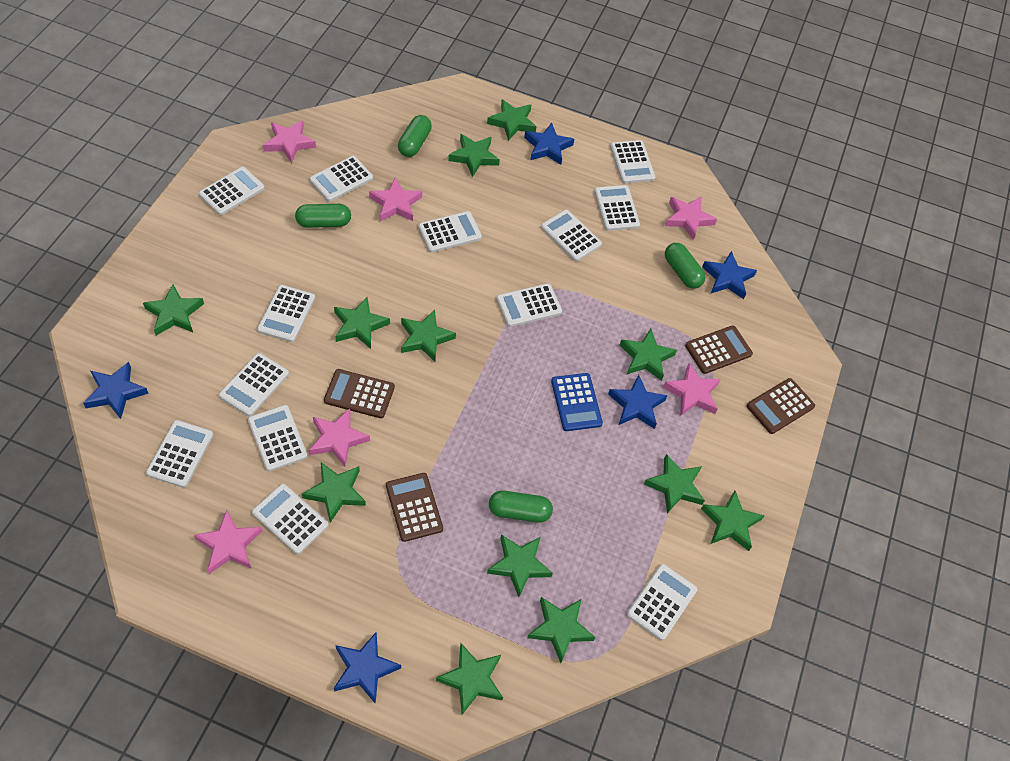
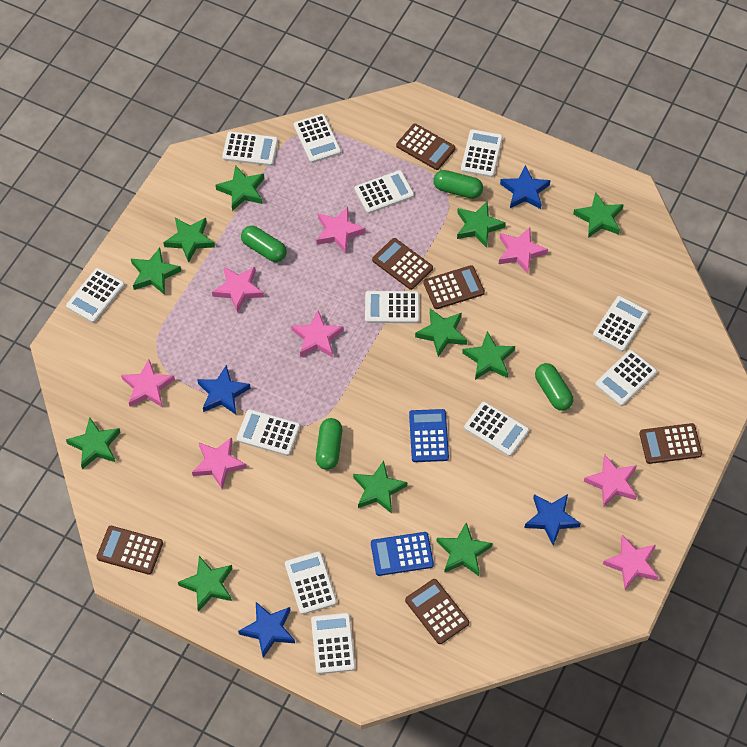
blue calculator: [551,373,603,431] = 1 -> [371,532,434,576] [409,409,449,462] = 2
blue star: [83,362,149,419] [334,632,401,704] [524,123,574,165] [608,375,668,429] [702,251,757,299] = 5 -> [197,365,251,415] [238,602,295,658] [500,165,551,209] [525,494,581,546] = 4
brown calculator: [324,369,395,418] [386,473,443,542] [685,325,753,374] [747,378,815,434] = 4 -> [96,526,163,575] [372,238,433,290] [396,124,456,170] [405,579,469,644] [423,265,485,309] [639,423,702,464] = 6
green star: [143,284,204,335] [302,462,366,523] [334,297,390,349] [401,310,456,362] [436,643,503,714] [448,134,500,177] [487,99,537,141] [487,534,553,597] [527,597,595,663] [620,329,677,381] [644,454,705,513] [701,491,765,551] = 12 -> [66,417,121,469] [131,248,181,295] [163,218,215,263] [178,556,233,612] [216,165,264,211] [353,461,407,514] [415,308,467,357] [436,523,493,576] [457,202,506,248] [462,331,515,380] [573,192,624,238] = 11
pink star: [194,510,262,574] [263,120,316,163] [309,408,370,466] [369,177,422,221] [663,363,721,416] [665,196,717,240] = 6 -> [121,359,175,407] [192,437,247,489] [212,266,264,313] [291,311,344,357] [316,207,365,253] [499,227,548,274] [584,455,637,508] [603,535,658,590] = 8
white calculator: [146,420,213,488] [199,167,265,215] [219,353,289,416] [248,405,307,471] [252,484,329,554] [257,285,315,342] [310,156,373,202] [418,211,482,253] [496,283,562,327] [541,210,602,261] [594,185,640,231] [610,140,655,183] [627,564,698,641] = 13 -> [66,268,125,323] [222,131,278,166] [237,409,300,456] [285,551,337,615] [294,114,341,163] [311,613,355,674] [355,170,414,214] [365,291,420,323] [461,129,503,177] [464,402,529,457] [593,296,649,352] [595,350,657,406] = 12

